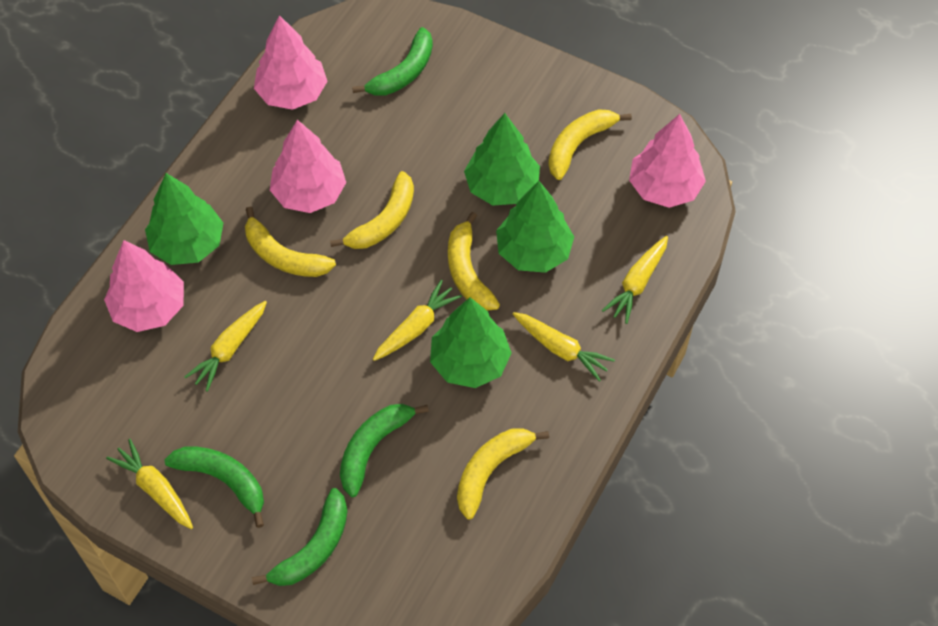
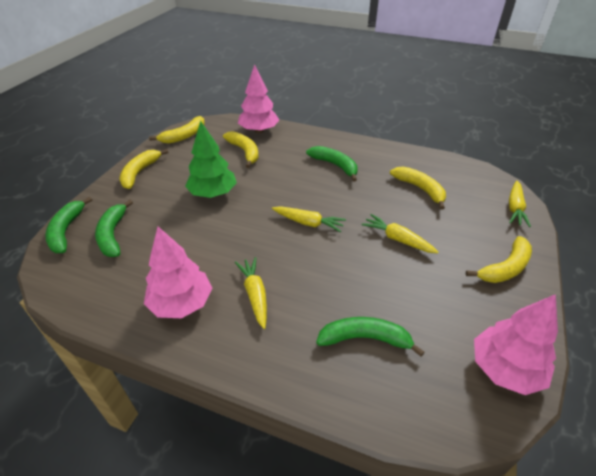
green tree: [145,173,223,265] [430,297,511,388] [464,113,540,205] [496,181,574,273] = 4 -> [185,120,237,198] = 1
pink tree: [104,240,184,332] [254,15,328,110] [270,120,346,213] [629,114,706,208] = 4 -> [144,227,212,318] [238,64,279,133] [474,294,558,395] = 3
yellow carrot: [106,439,193,529] [185,301,267,392] [373,280,462,361] [513,312,615,382] [602,236,668,324] = 5 -> [235,257,267,329] [272,206,346,232] [362,214,439,254] [509,181,531,227] = 4

